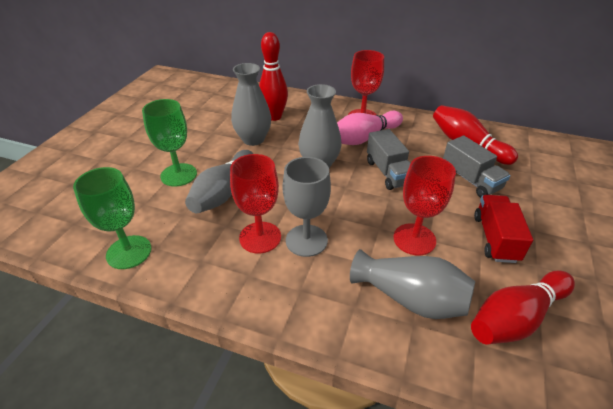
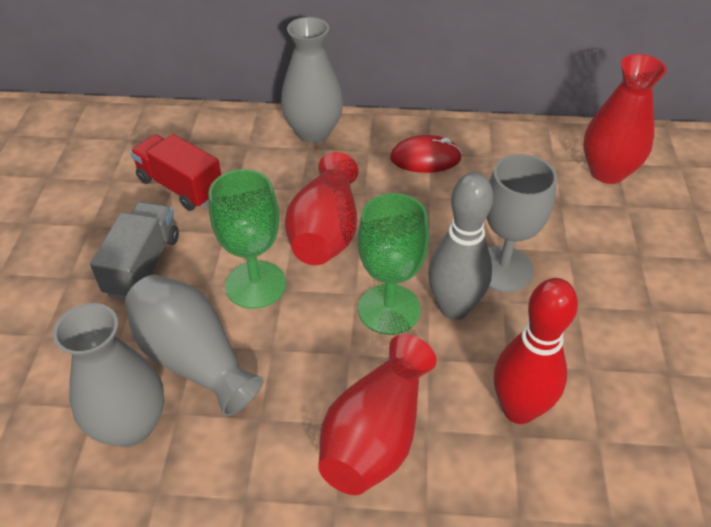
grey truck: [367,129,411,190] [443,136,510,197] = 2 -> [90,202,179,299] = 1
pink bowling pin: [337,111,403,145] = 1 -> none = 0
red bowling pin: [259,32,288,121] [433,105,518,165] [471,270,575,344] = 3 -> [494,278,578,424] = 1
red goblet: [230,154,281,254] [348,50,384,115] [393,156,456,255] = 3 -> none = 0
red mouse: none = 0 -> [390,135,462,173] = 1
red vase: none = 0 -> [285,152,358,265] [318,334,437,495] [583,54,667,184] = 3

